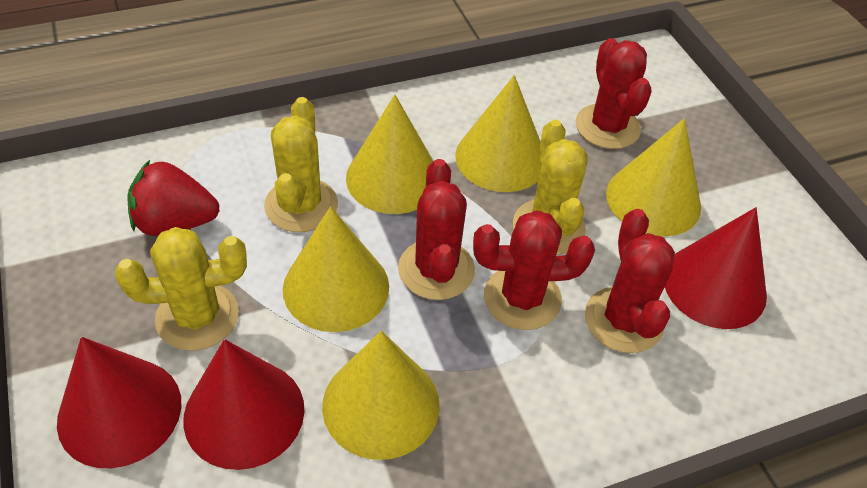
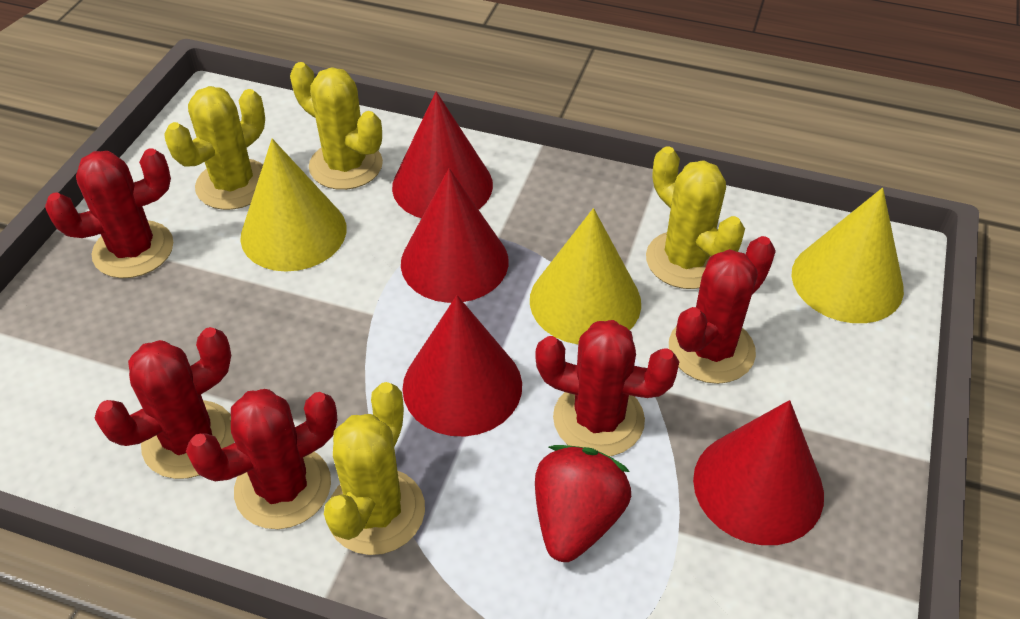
red cactus: [398,159,475,300] [473,210,595,330] [576,38,651,149] [585,209,675,353] = 4 -> [45,148,173,278] [94,327,234,479] [186,389,337,529] [535,320,679,456] [669,236,776,384] = 5
red cone: [57,337,182,468] [183,339,305,470] [665,207,767,329] = 3 -> [392,91,493,218] [401,168,509,303] [402,295,522,436] [693,400,824,545] = 4
yellow cactus: [115,227,247,351] [264,97,338,232] [513,120,588,255] = 3 -> [164,86,265,210] [290,62,383,190] [324,382,425,555] [646,146,745,289] = 4
yellow cone: [283,206,389,332] [322,331,440,460] [346,95,433,214] [455,75,541,192] [606,118,701,237] = 5 -> [240,139,346,272] [530,208,641,344] [791,188,904,323] = 3

